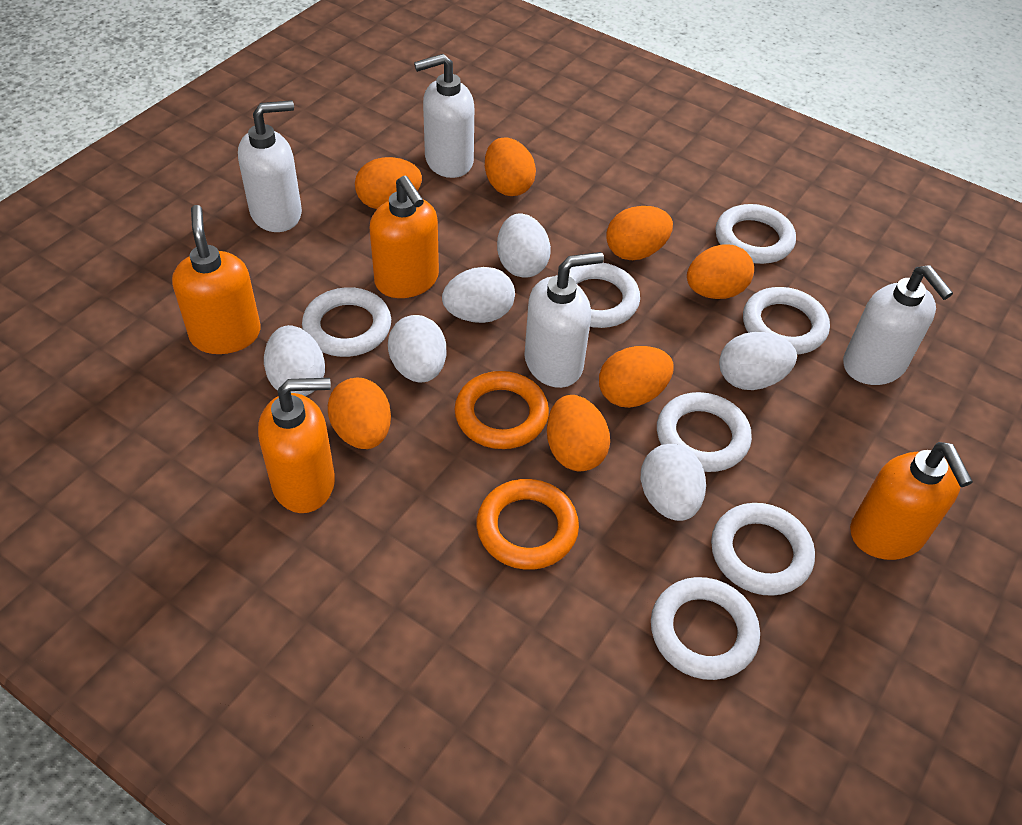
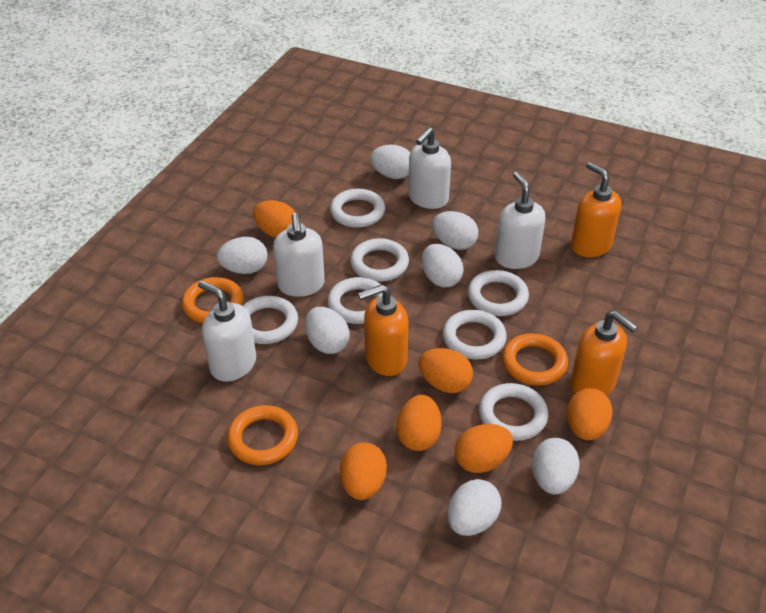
orange egg: [328,378,391,449] [355,157,422,209] [485,137,536,196] [547,395,610,471] [599,346,674,408] [607,206,673,260] [687,244,754,299] = 7 -> [253,200,295,238] [340,442,387,500] [396,395,442,451] [418,348,473,393] [455,424,513,473] [567,388,612,440] = 6
orange ring: [454,371,549,449] [477,479,579,570] = 2 -> [182,277,244,323] [227,405,298,465] [502,333,568,386] = 3
orange soap dispenser: [172,205,261,354] [258,378,335,513] [370,176,439,298] [850,442,973,560] = 4 -> [358,284,409,376] [570,311,638,396] [571,162,621,257] = 3
white egg: [264,325,325,396] [388,315,446,382] [442,267,515,323] [497,213,551,278] [641,444,706,521] [719,332,797,390] = 6 -> [217,237,268,274] [305,307,350,354] [370,145,410,179] [422,244,464,288] [432,211,478,250] [448,479,501,536] [532,438,579,495] = 7

